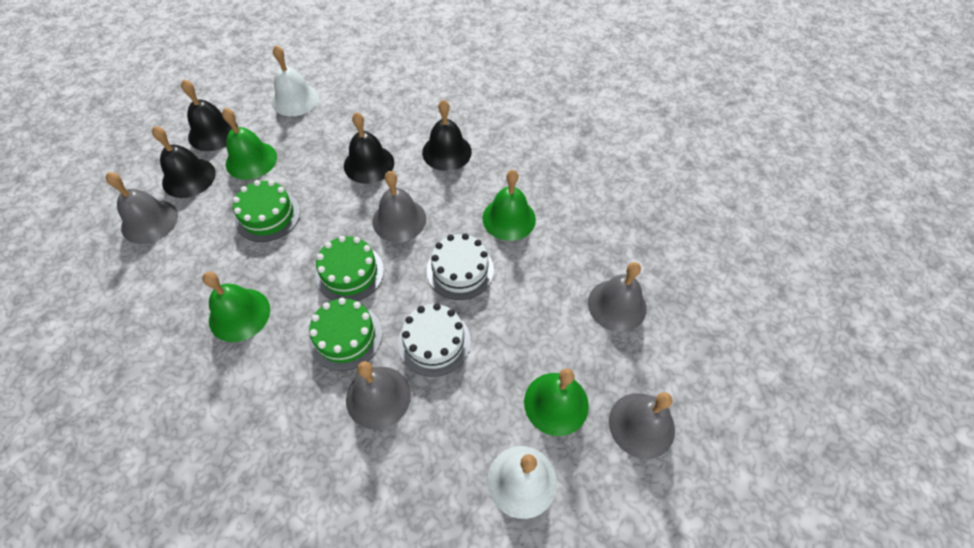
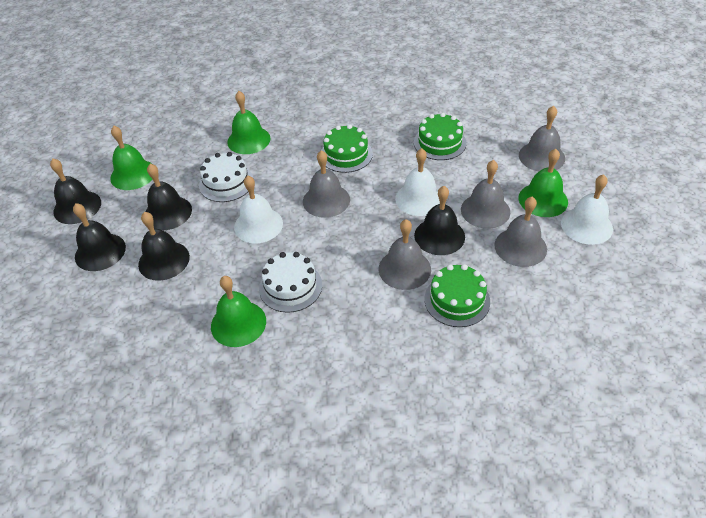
black bell: [152,126,216,198] [181,79,238,151] [344,112,394,184] [422,100,472,171] = 4 -> [50,158,101,224] [73,203,126,271] [138,212,190,281] [145,164,192,230] [414,186,465,255] = 5
white bell: [272,45,319,116] [488,446,557,519] = 2 -> [234,176,283,243] [395,148,440,216] [561,175,613,245] = 3

